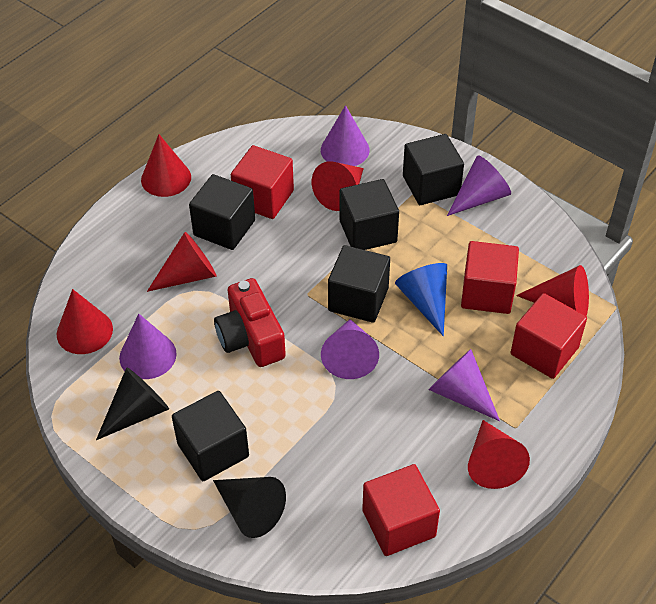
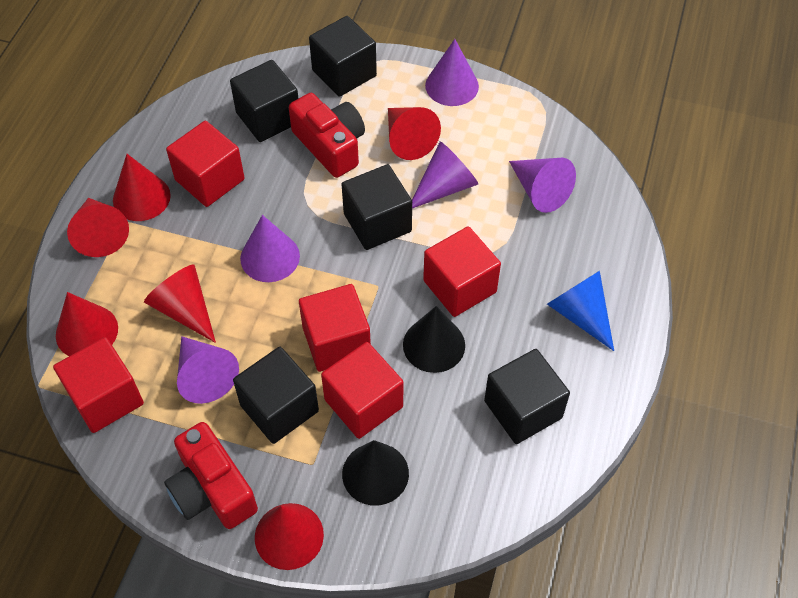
red camera: [214,278,286,367] = 1 -> [164,422,258,529] [289,93,365,178] = 2
red cube: [231,145,294,219] [362,464,440,556] [461,241,519,314] [510,293,587,379] = 4 -> [53,337,144,433] [166,121,245,207] [299,284,371,372] [321,342,403,439] [423,226,501,317] = 5

